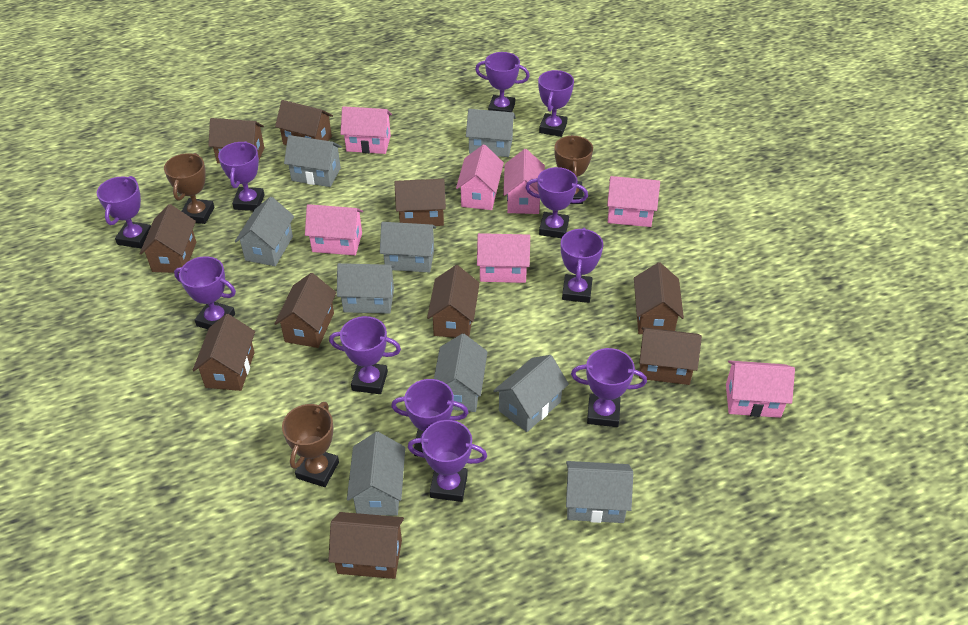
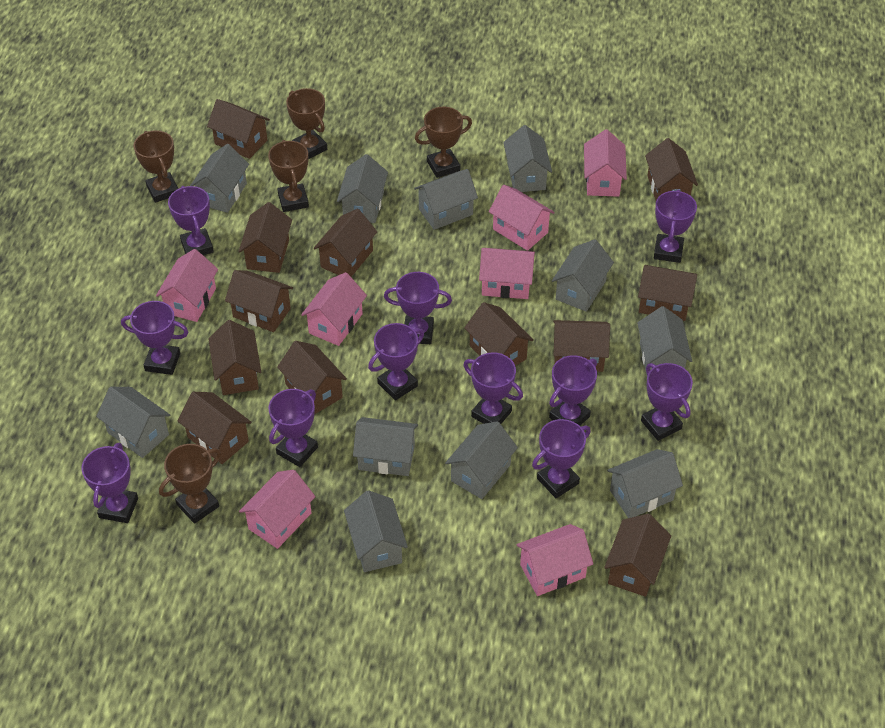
brown house: [139,204,196,273] [193,314,255,391] [208,118,264,164] [274,273,336,348] [275,100,333,145] [328,512,404,579] [394,179,446,226] [427,265,480,338] [634,262,684,334] [639,327,702,385] = 10 -> [178,392,251,464] [207,99,270,159] [208,320,261,395] [225,270,293,332] [239,202,292,273] [277,341,347,415] [313,209,377,277] [464,302,534,366] [553,320,610,372] [604,514,671,597] [638,265,697,321] [645,138,698,200] = 12
brown trophy: [164,153,215,224] [282,402,339,487] [554,135,593,204] = 3 -> [134,130,178,203] [159,444,221,524] [268,140,309,212] [286,88,327,159] [415,107,472,178] = 5
grey house: [235,196,294,266] [284,135,342,187] [337,263,395,314] [347,432,405,515] [380,222,436,273] [434,333,488,412] [466,109,516,157] [493,355,569,432] [566,461,633,523] = 9 -> [96,387,170,458] [190,144,249,213] [337,154,388,223] [344,490,408,572] [353,417,418,476] [414,169,478,230] [445,421,518,499] [503,125,552,192] [552,239,614,312] [607,449,683,518] [637,306,692,375] = 11

